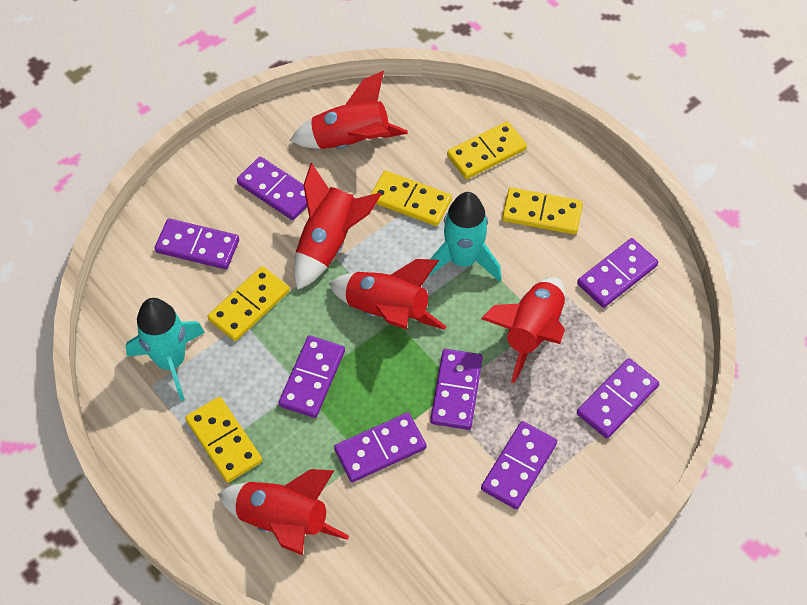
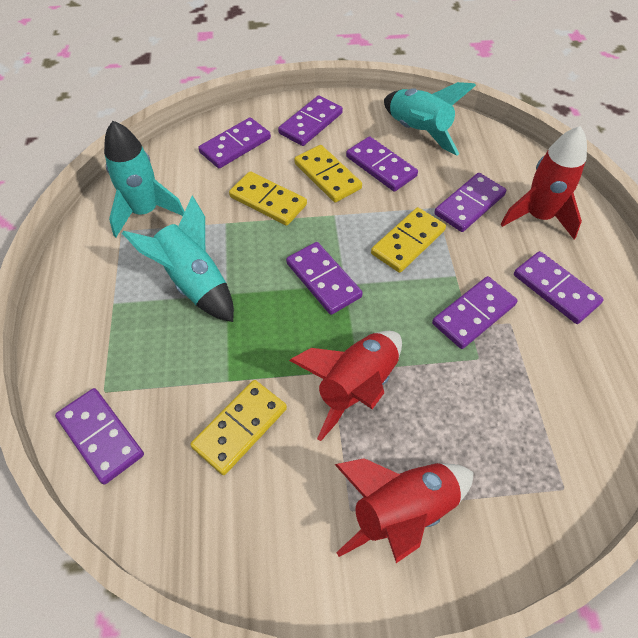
red rocket: [218,469,349,555] [290,71,408,149] [294,163,381,290] [329,259,447,330] [481,277,565,383] = 5 -> [289,331,402,441] [334,458,474,563] [500,126,587,239] = 3
turquoise rocket: [126,298,205,401] [427,192,501,282] = 2 -> [104,121,185,237] [122,196,234,322] [384,82,476,155] = 3
yellow domino: [185,397,262,483] [208,266,290,341] [370,170,452,226] [447,121,527,179] [502,187,583,235] = 5 -> [190,380,287,475] [229,171,307,226] [294,145,362,202] [371,207,446,273] = 4

